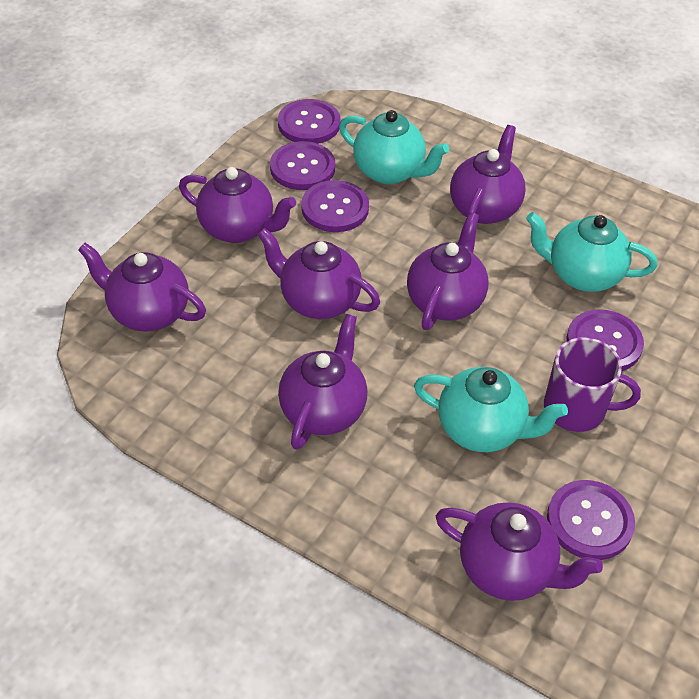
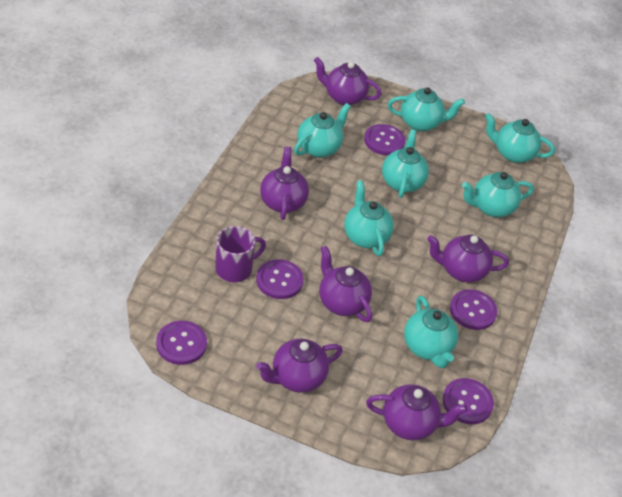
purple teapot: [78,243,206,332] [179,167,296,243] [258,228,380,319] [278,314,367,450] [407,212,488,330] [436,502,603,601] [450,125,526,224] = 7 -> [256,339,343,393] [260,147,309,220] [314,57,382,105] [319,246,372,322] [366,384,468,440] [427,235,509,283] = 6
turquoise teapot: [339,110,449,184] [414,367,568,452] [526,212,657,292] = 3 -> [294,103,351,158] [344,180,394,256] [382,129,429,198] [387,87,465,132] [404,296,458,368] [462,172,534,217] [485,113,555,163] = 7

